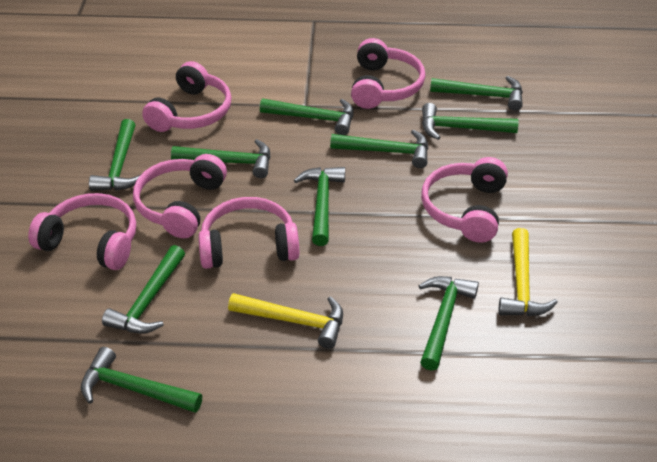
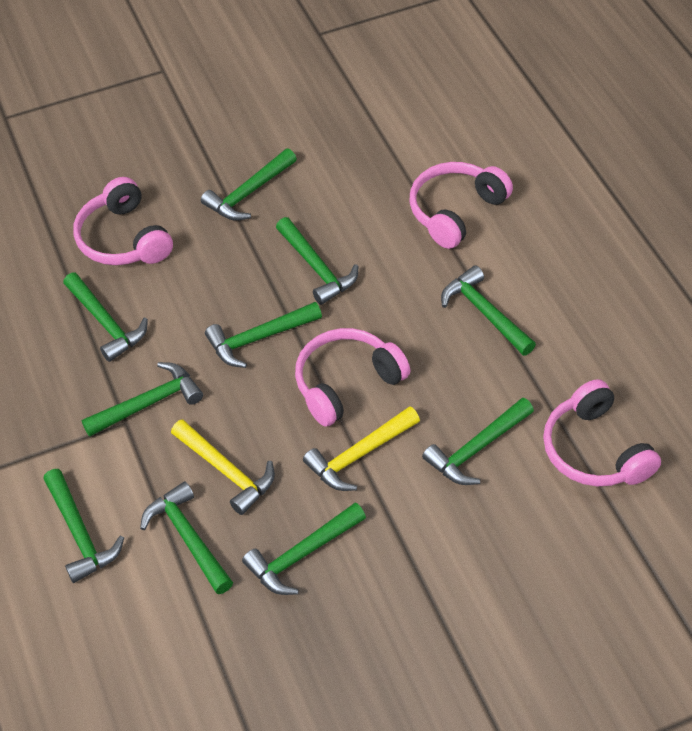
pink headphones: [28,193,136,270] [133,154,227,238] [142,61,231,132] [198,197,299,269] [351,38,425,109] [421,157,508,243] = 6 -> [73,177,173,265] [295,328,410,427] [410,162,513,249] [543,379,661,487] = 4

